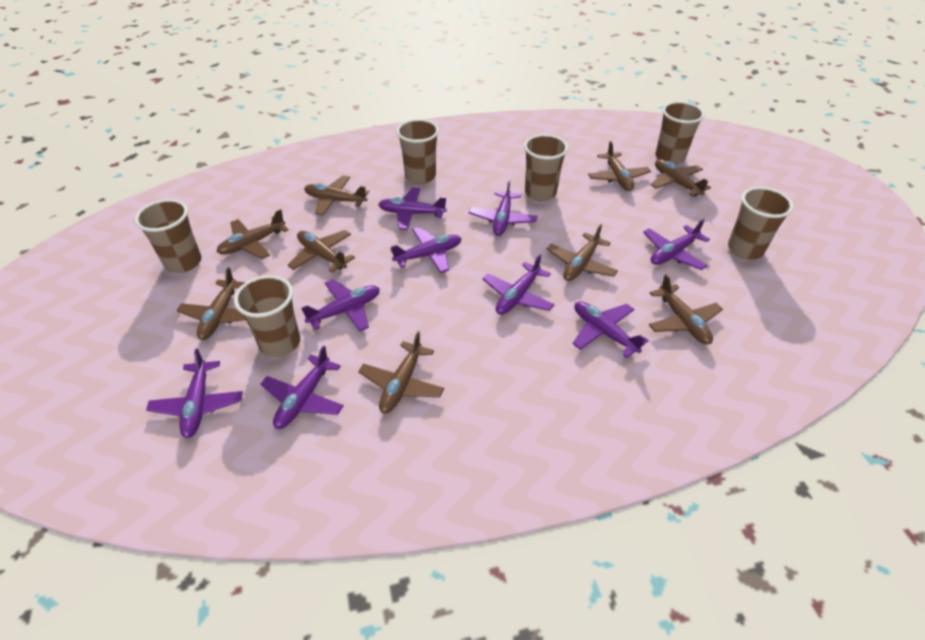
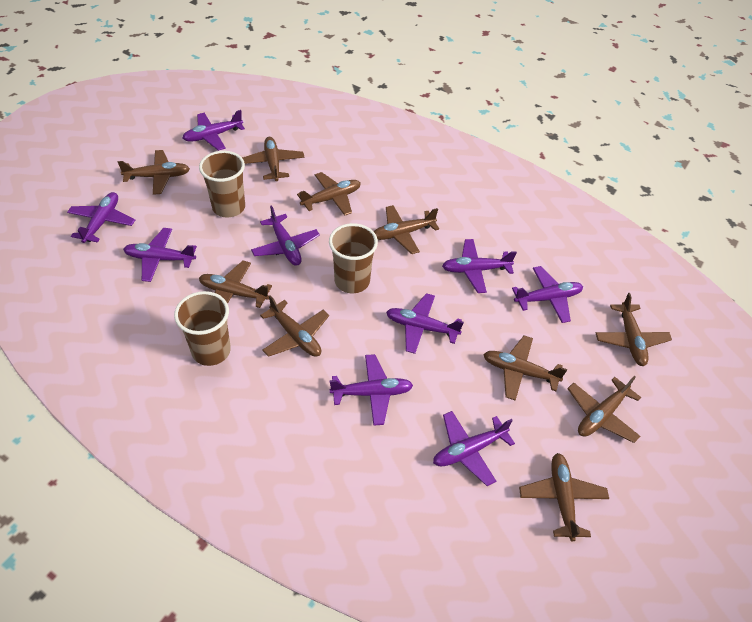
brown cup: [135,199,202,273] [234,275,300,357] [397,119,439,184] [524,134,568,201] [655,101,705,164] [728,187,793,259] = 6 -> [174,291,231,366] [199,151,245,218] [329,223,378,293] = 3
brown plane: [177,267,246,340] [217,209,289,259] [288,230,355,273] [304,175,369,215] [358,331,444,414] [547,224,618,281] [588,141,651,191] [649,274,723,345] [651,159,711,197] = 9 -> [118,150,190,195] [199,261,272,308] [242,137,304,181] [260,295,329,357] [297,172,361,216] [374,205,439,254] [483,336,567,401] [519,453,609,542] [567,376,641,443] [596,293,672,366] = 10

